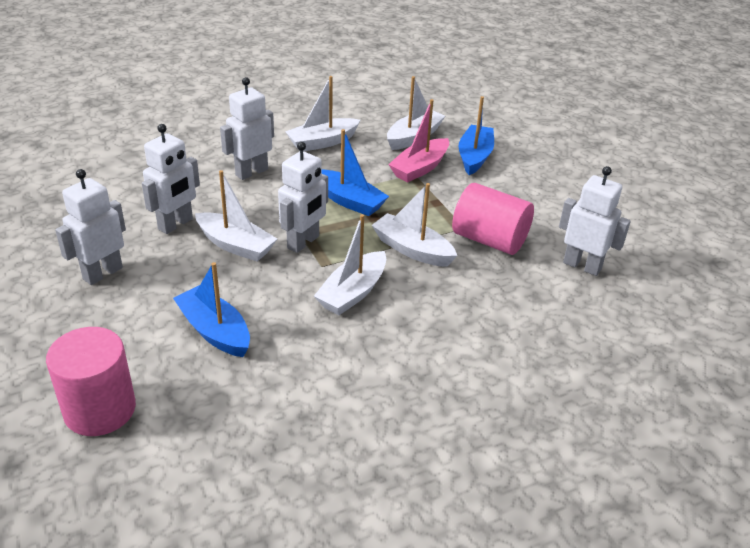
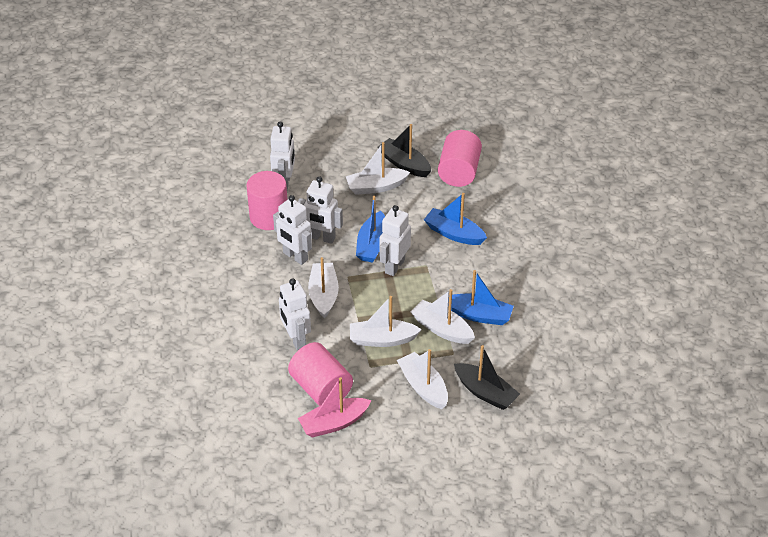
black boat: none = 0 -> [378,124,431,177] [454,345,520,410] = 2
pink cylinder: [46,327,136,436] [452,183,534,255] = 2 -> [246,171,287,230] [288,342,353,406] [438,130,482,187] = 3

